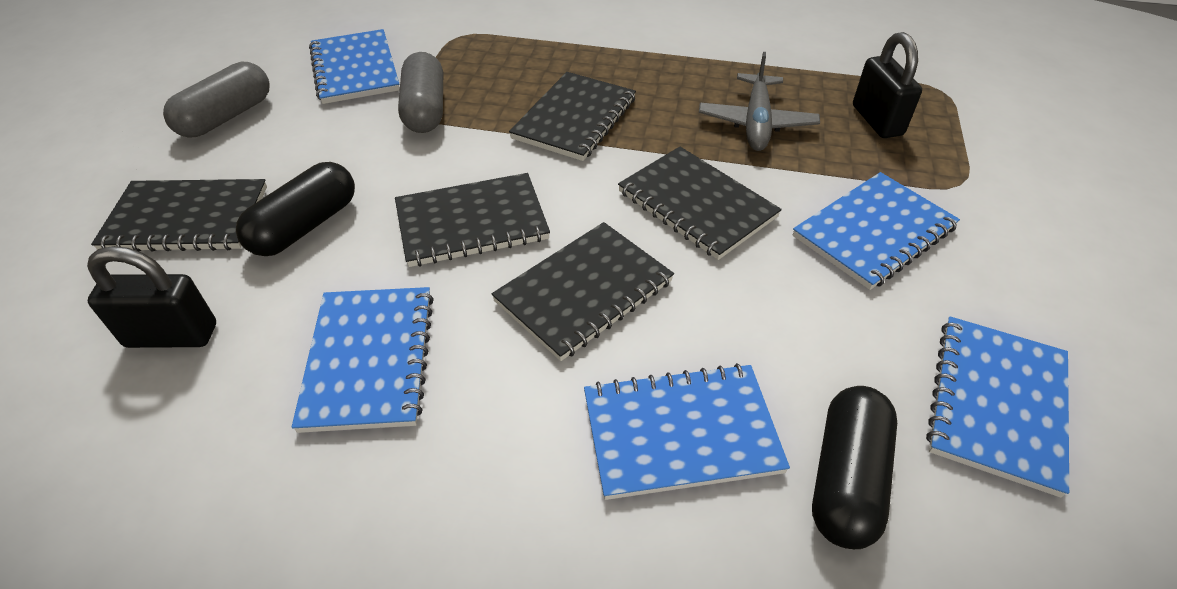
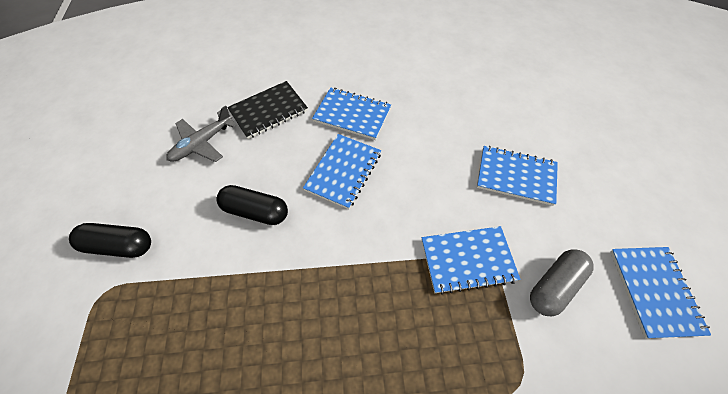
black notebook: [91,179,267,252] [395,173,550,267] [492,222,674,361] [509,72,636,161] [618,147,782,260] = 5 -> [227,81,308,139] = 1
black padlock: [87,246,216,348] [853,32,922,138] = 2 -> none = 0
grey capsule: [163,62,270,138] [398,52,443,133] = 2 -> [530,249,594,316] = 1

